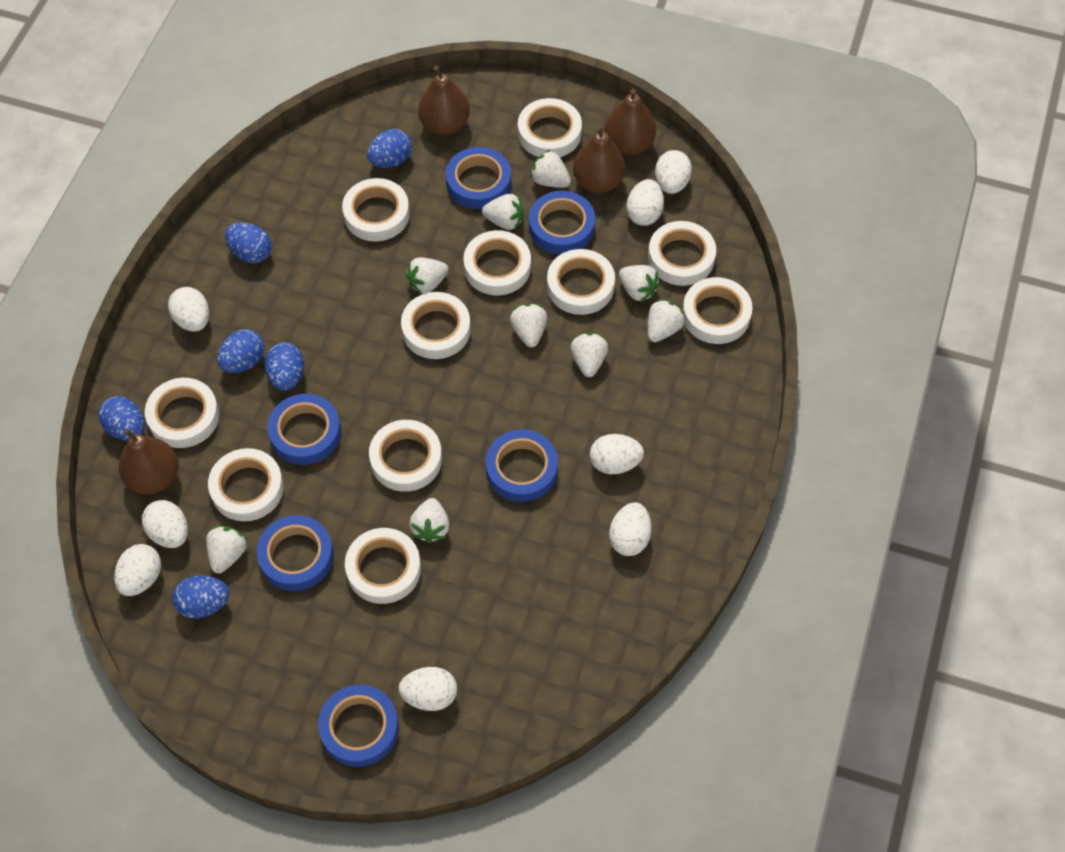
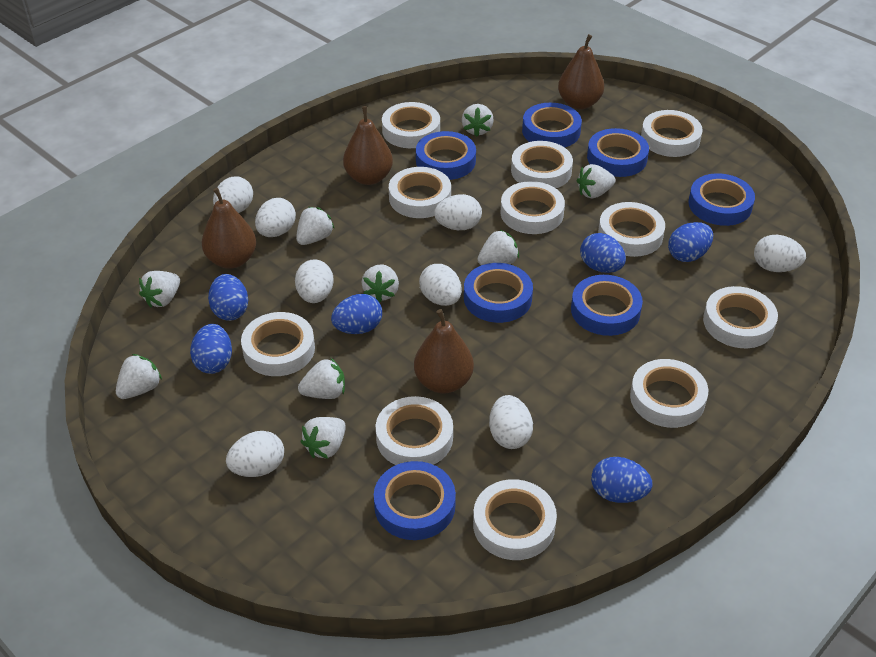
blue tape: [257,515,334,591] [267,394,341,465] [318,685,399,767] [446,147,511,209] [486,429,558,502] [529,191,595,254] = 6 -> [374,461,456,540] [416,131,476,180] [464,263,533,323] [522,103,582,148] [571,275,643,336] [587,128,649,177] [688,173,755,226] = 7

